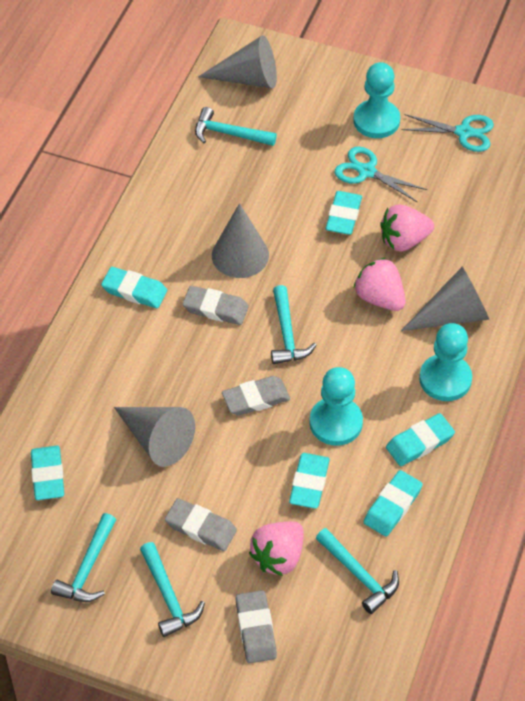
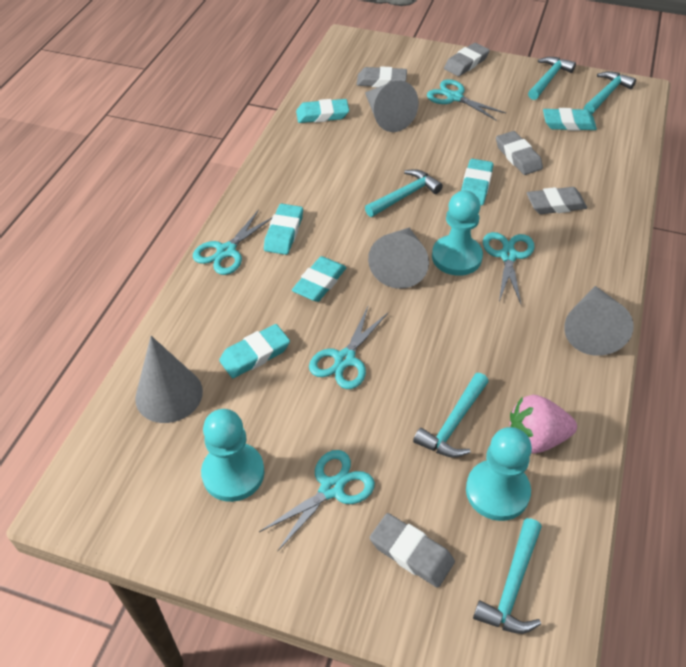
grey eraser: [165,498,237,551] [182,286,249,325] [222,376,290,416] [235,590,277,663] = 4 -> [357,67,407,87] [370,513,455,588] [444,43,490,76] [496,131,543,175] [527,187,587,214] = 5
pink strawberry: [249,521,304,576] [354,258,406,311] [380,205,434,252] = 3 -> [510,395,577,454] = 1
turquoise scissors: [334,147,427,202] [402,114,494,152] = 2 -> [193,210,272,275] [259,450,375,552] [309,307,388,389] [427,79,506,121] [483,232,535,304] = 5

